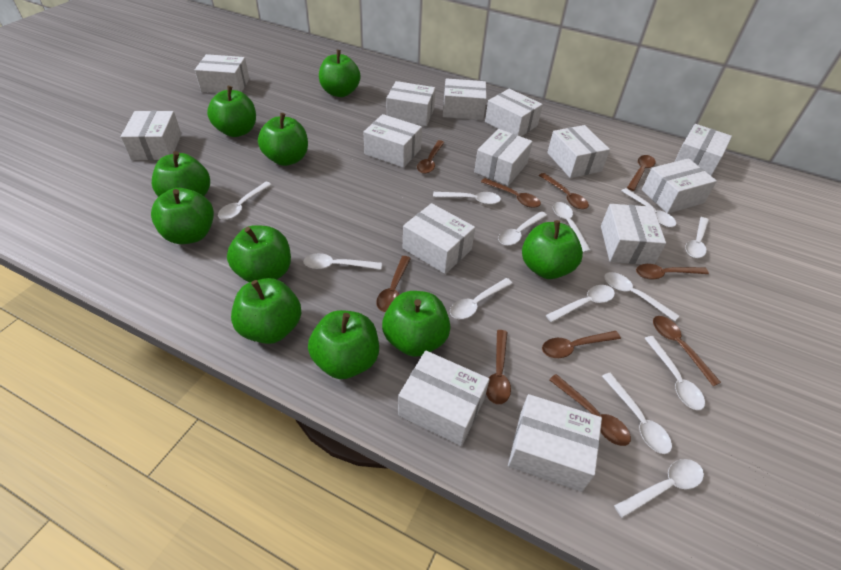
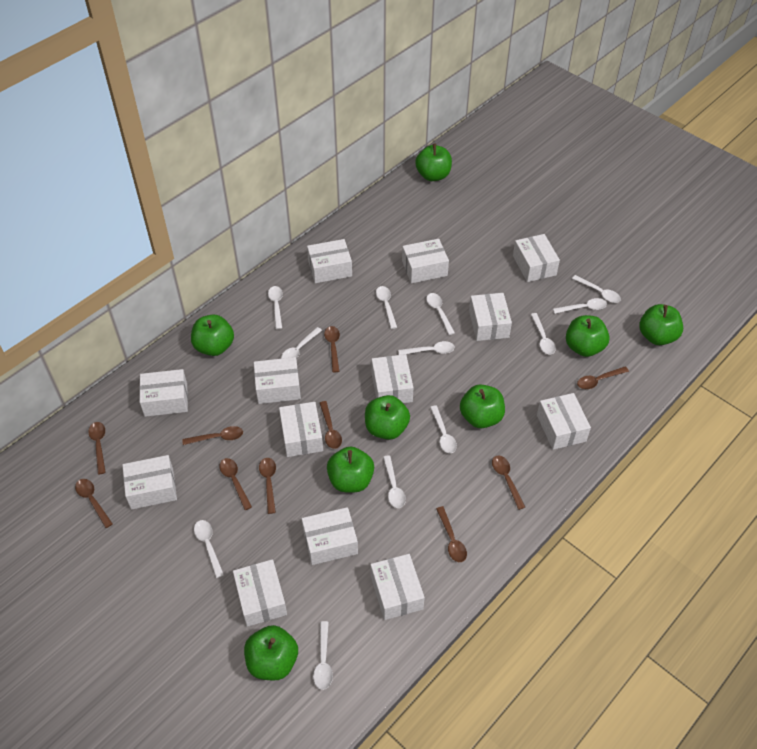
green apple: [151,188,214,244] [152,151,210,197] [207,86,256,137] [227,225,291,282] [231,278,301,344] [258,113,308,166] [308,310,379,379] [319,50,361,97] [382,291,451,357] [522,220,583,279] = 10 -> [191,314,234,356] [244,625,298,680] [327,446,374,493] [365,395,410,440] [415,144,452,181] [460,384,505,428] [566,315,610,357] [639,304,683,345] = 8
white box: [121,111,181,160] [195,54,249,93] [364,114,422,168] [387,81,436,126] [398,351,490,446] [403,203,475,274] [443,78,487,120] [474,129,533,186] [485,89,543,137] [508,394,602,492] [547,125,610,178] [601,204,666,264] [642,158,717,213] [674,124,732,176] = 14 -> [122,455,177,510] [139,369,188,417] [233,559,287,627] [254,357,301,404] [279,402,323,457] [302,507,358,565] [307,239,352,283] [370,554,425,620] [371,354,413,403] [402,239,449,283] [469,293,512,341] [513,234,560,282] [537,393,591,450] = 13
white spoon: [218,182,272,220] [303,253,382,270] [433,192,501,205] [450,278,513,319] [498,211,547,246] [546,285,615,323] [553,202,591,253] [602,373,672,454] [604,272,679,321] [614,459,704,518] [621,188,676,227] [644,336,705,410] [685,217,709,258] = 13 -> [194,520,224,578] [268,286,283,329] [281,327,322,359] [313,621,333,690] [376,286,397,329] [383,456,406,508] [398,341,455,355] [426,293,455,335] [430,405,457,453] [531,313,556,354] [553,298,607,314] [572,275,621,303] = 12

